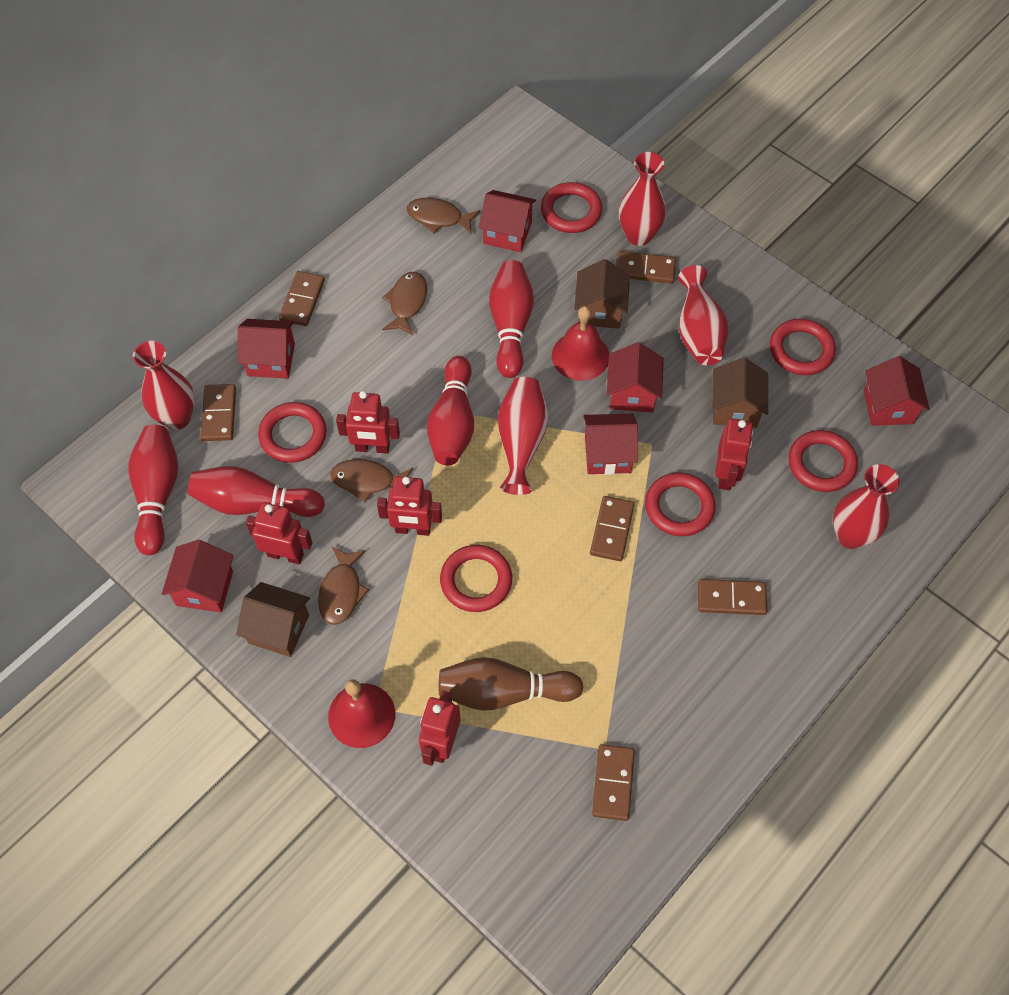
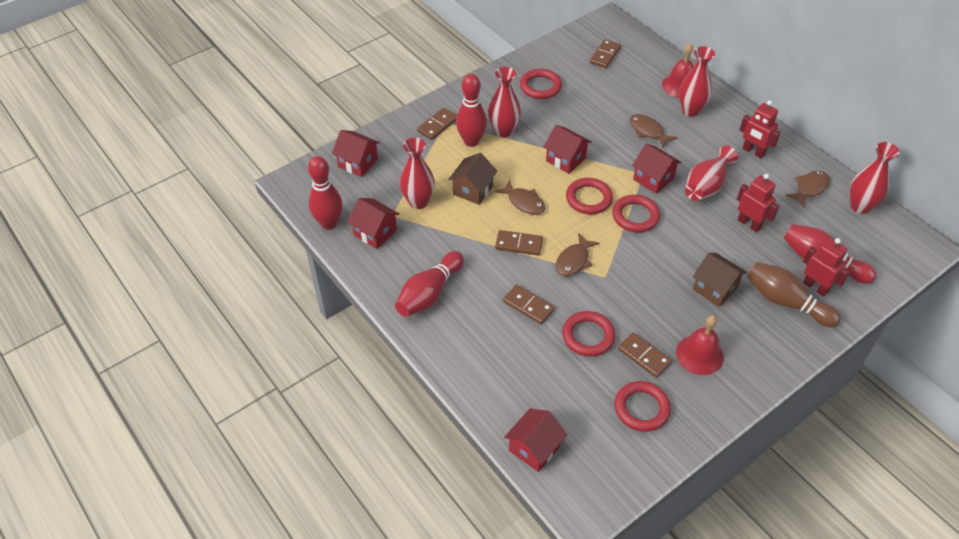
brown domino: [200,384,236,441] [279,271,325,326] [590,496,635,561] [592,744,635,821] [616,251,676,284] [698,579,767,615] = 6 -> [417,108,457,140] [495,230,543,256] [503,284,555,324] [590,39,621,68] [618,332,672,378] = 5
brown house: [236,582,310,657] [574,259,630,328] [712,357,768,428] = 3 -> [448,153,497,205] [693,253,747,307] = 2
red house: [162,540,233,613] [238,319,295,379] [479,190,536,252] [583,414,638,475] [607,342,664,413] [864,356,929,426] = 6 -> [332,130,380,177] [347,198,399,249] [504,409,567,472] [544,125,591,174] [632,144,682,194] = 5
red ring: [258,402,327,463] [440,545,512,612] [541,182,602,233] [645,473,716,536] [770,319,836,375] [788,430,858,492] = 6 -> [520,69,562,99] [562,311,615,357] [566,178,613,214] [612,195,660,232] [614,381,671,432] = 5
red robot: [246,502,312,565] [336,391,400,454] [377,477,442,536] [419,691,461,766] [715,419,753,490] = 5 -> [737,174,779,232] [740,100,781,158] [803,238,850,297] = 3

